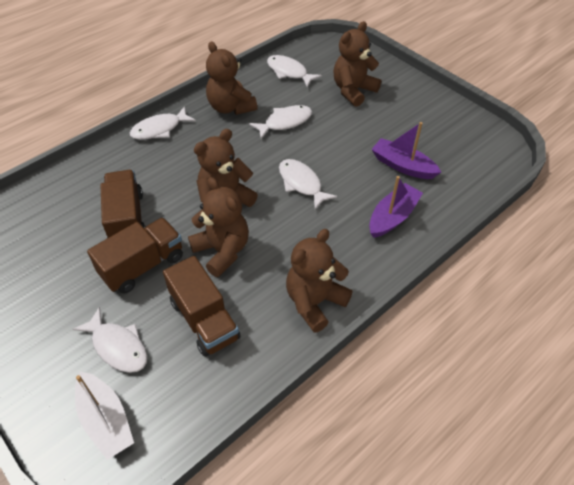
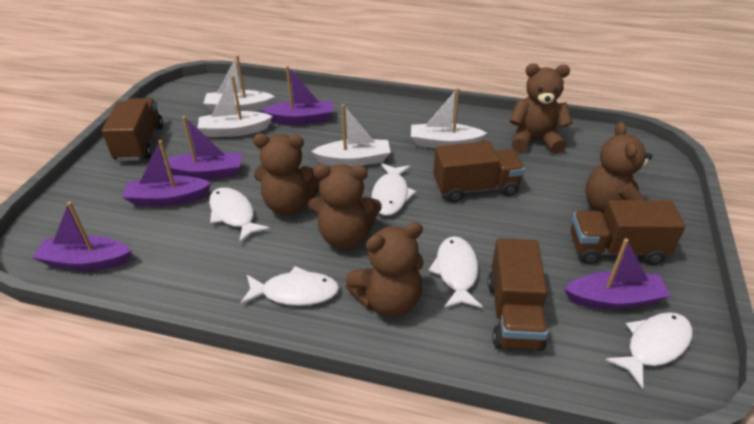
brown truck: [87,217,183,293] [100,170,146,238] [163,256,241,357] = 3 -> [102,98,163,161] [433,141,525,202] [488,238,548,351] [571,200,685,265] = 4
purple boat: [369,176,423,238] [371,122,441,179] = 2 -> [32,202,132,271] [122,140,211,206] [164,116,243,179] [261,66,333,125] [564,239,671,309] = 5
white boat: [75,371,134,460] = 1 -> [198,76,273,137] [203,55,275,112] [311,104,391,167] [411,88,487,148] = 4

